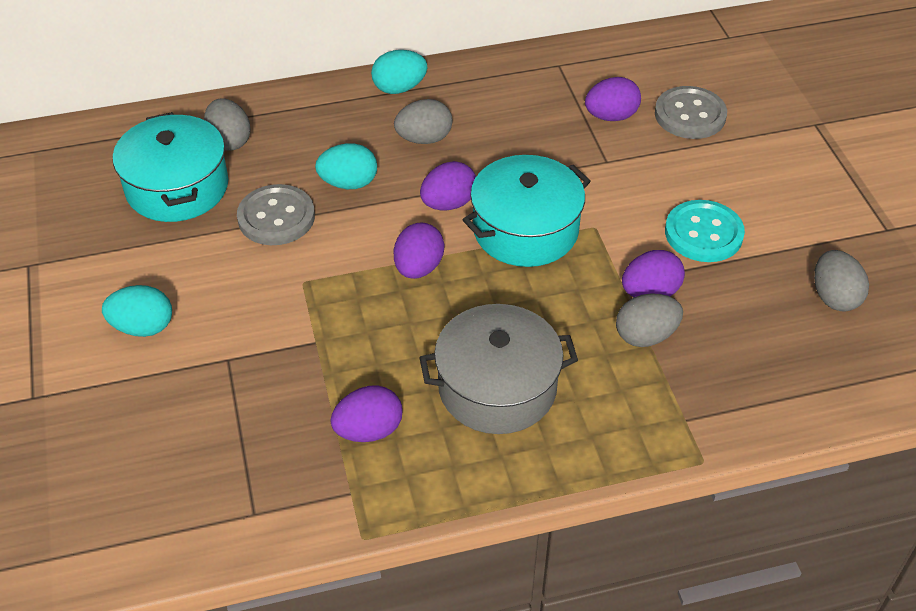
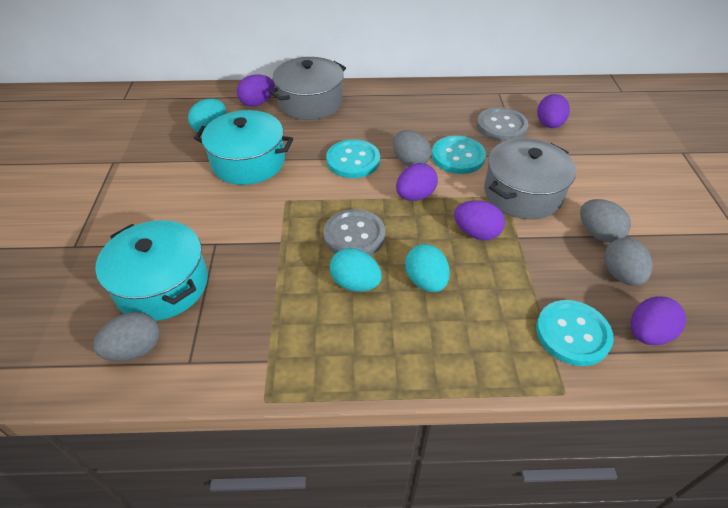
grey pot: [419,304,578,434] = 1 -> [269,57,346,120] [484,138,576,219] = 2
turquoise button: [665,200,745,262] = 1 -> [326,139,380,178] [432,136,486,174] [536,300,614,366] = 3

